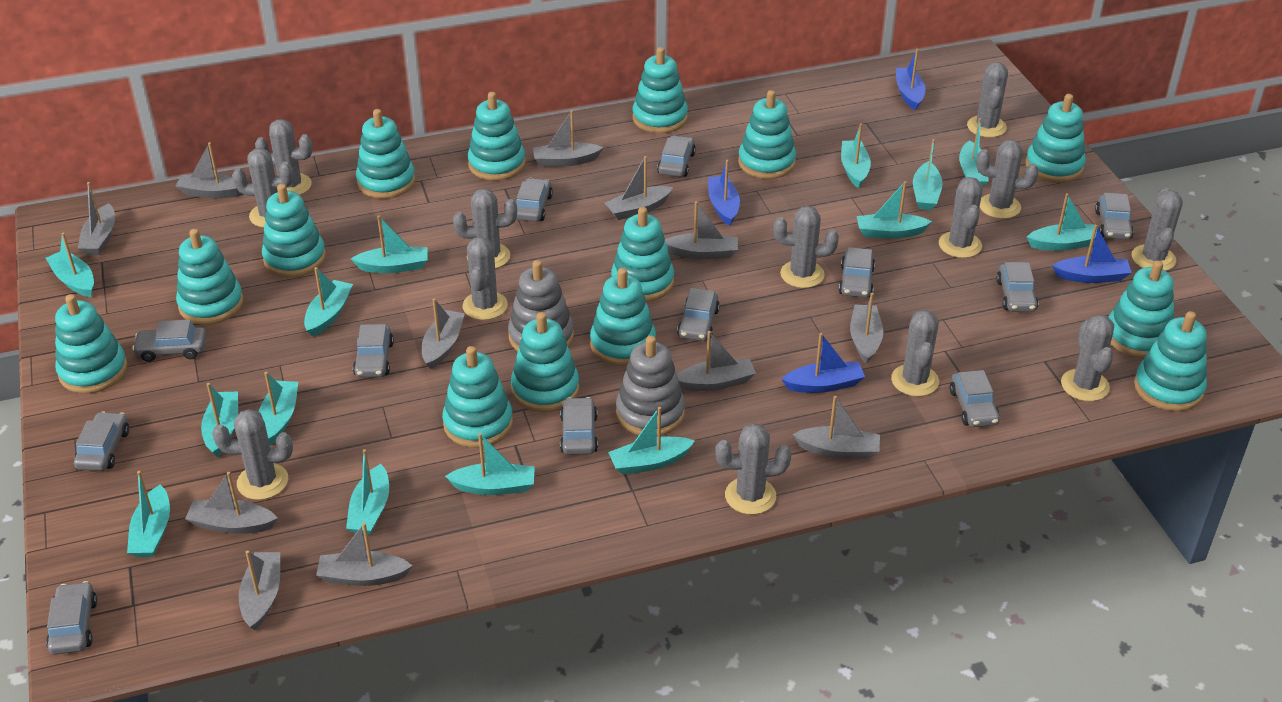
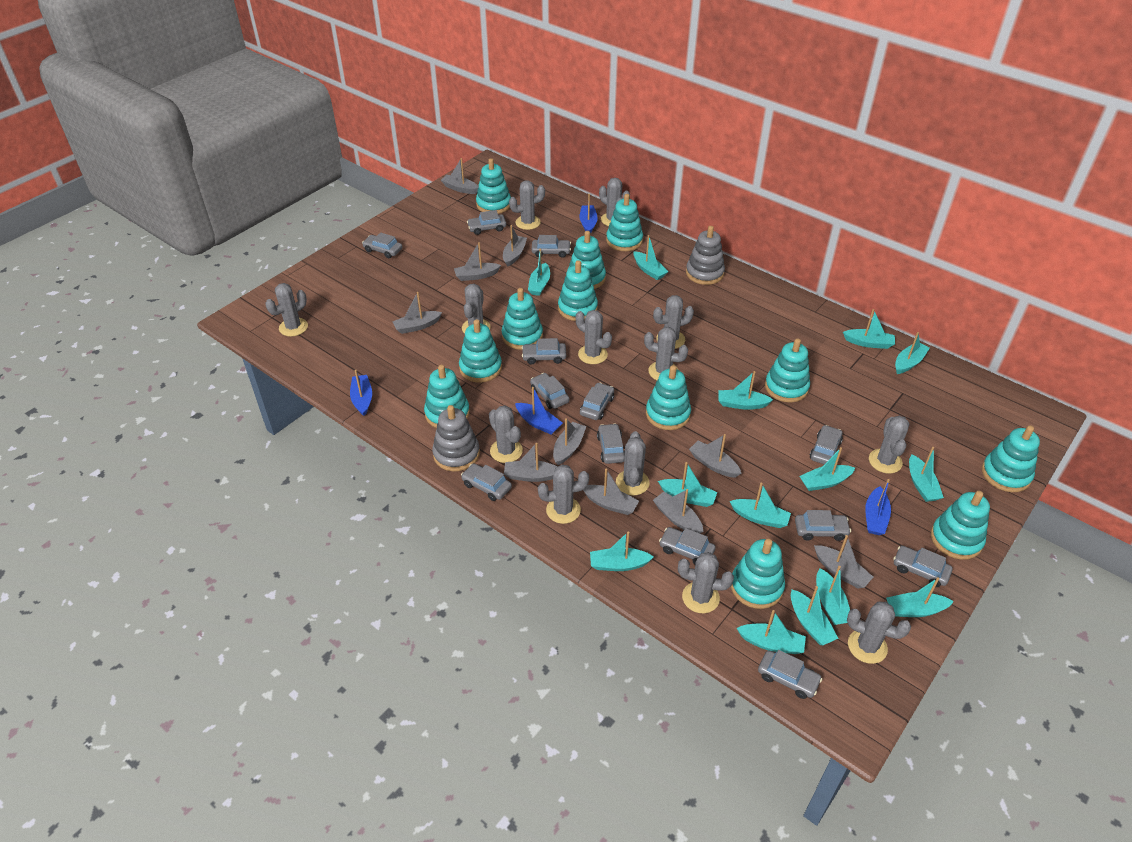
grey boat: [78,182,115,255] [176,142,244,199] [185,472,278,534] [238,551,280,630] [316,523,412,586] [422,298,465,369] [533,110,604,167] [605,156,673,220] [665,201,738,259] [677,331,756,391] [792,396,880,459] [850,293,883,364] = 12 -> [392,292,442,334] [441,158,479,194] [454,242,501,281] [503,225,527,267] [504,443,558,482] [553,418,587,465] [583,469,639,515] [653,489,703,533] [689,434,742,478] [814,535,873,588] = 10
grey car: [46,581,97,655] [74,411,129,471] [132,320,207,362] [353,324,394,378] [516,178,553,222] [560,397,598,455] [657,135,696,177] [677,288,720,341] [839,247,875,298] [949,370,1000,427] [996,262,1038,312] [1095,193,1134,240] = 12 -> [362,232,402,258] [461,463,512,501] [467,210,506,235] [522,338,566,365] [530,373,570,409] [532,235,571,258] [580,383,614,420] [597,423,625,464] [659,527,715,564] [758,650,822,699] [795,510,851,541] [810,425,843,465] [893,546,953,587] = 13
turquoise stacking toy: [55,294,128,394] [176,229,244,325] [262,184,326,277] [356,109,415,199] [442,346,513,448] [467,92,526,181] [511,312,579,412] [590,268,656,366] [611,207,674,302] [633,47,688,133] [738,90,796,179] [1025,94,1086,183] [1108,260,1174,358] [1134,311,1207,411] = 14 -> [424,365,470,428] [459,319,502,383] [476,158,511,214] [502,288,543,350] [558,260,598,321] [569,231,606,289] [606,194,643,251] [646,365,691,430] [731,539,785,609] [765,339,810,402] [931,491,990,560] [982,425,1040,492] = 12

